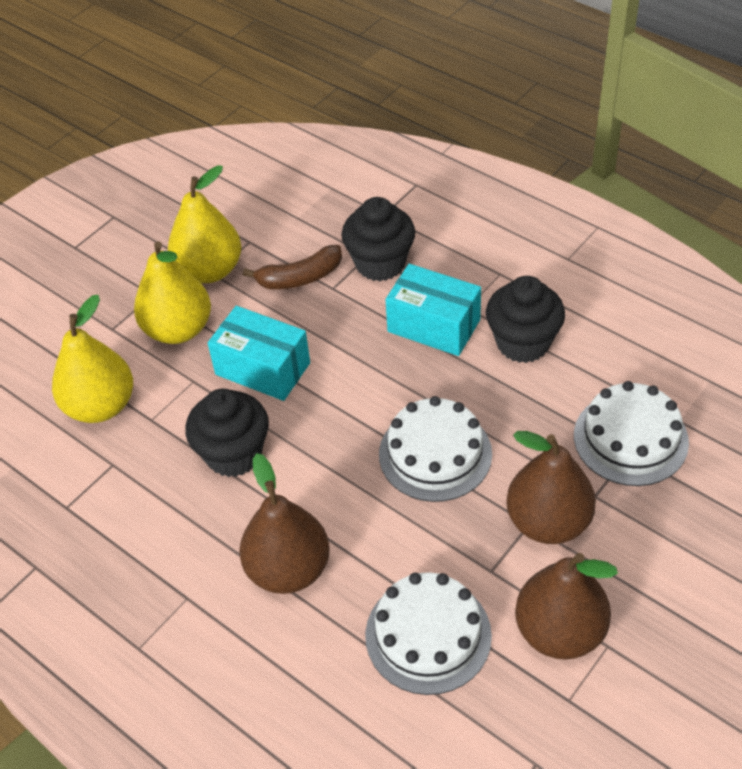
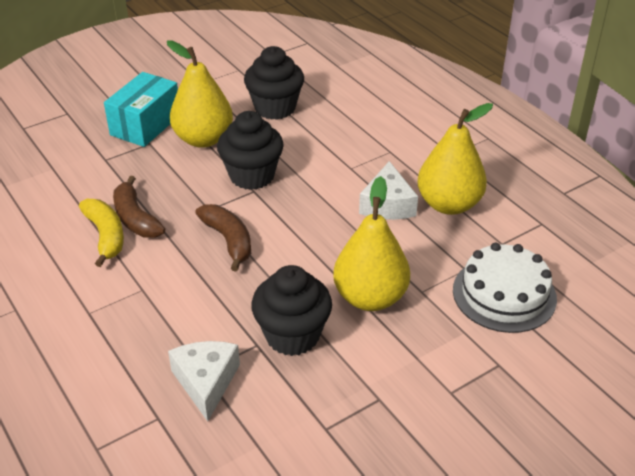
brown banana: [243,245,342,289] = 1 -> [113,176,165,238] [195,204,251,271] = 2
brown pear: [239,453,330,594] [506,431,596,544] [515,553,618,660] = 3 -> none = 0
turquoise box: [208,306,310,401] [385,264,481,356] = 2 -> [104,72,178,147] = 1
white cake: [365,572,492,695] [379,396,492,502] [574,381,689,486] = 3 -> [453,243,557,333] = 1
white cheese: none = 0 -> [168,341,240,422] [359,161,418,220] = 2
yellow banana: none = 0 -> [79,199,124,267] = 1

